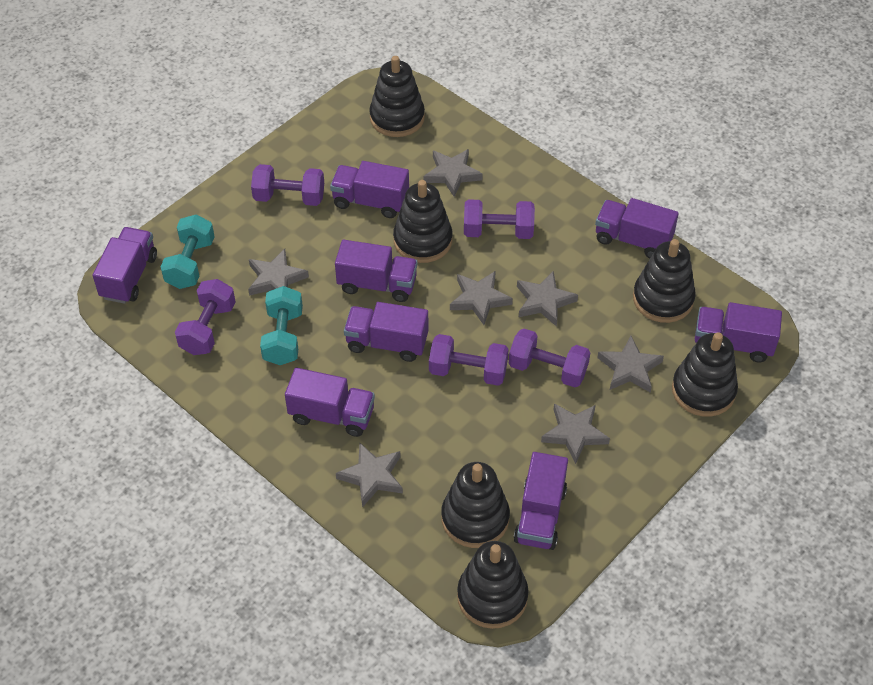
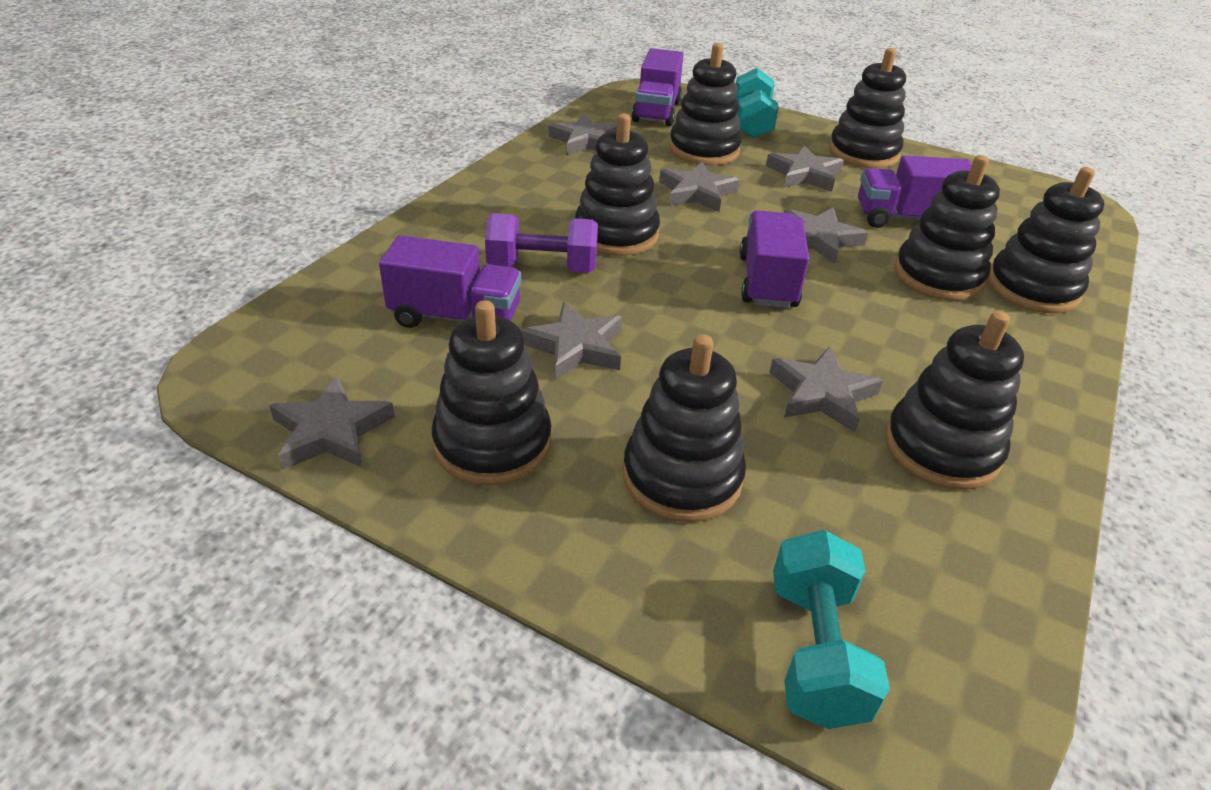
black stacking toy: [369,56,425,137] [393,180,452,263] [441,462,510,548] [457,541,529,629] [633,239,696,323] [672,332,738,417] = 6 -> [431,300,551,486] [575,114,660,256] [623,334,746,522] [669,43,742,165] [829,48,906,168] [885,311,1024,490] [894,155,1000,301] [988,167,1104,313] = 8
purple dumbbell: [175,279,236,355] [251,164,324,206] [429,334,509,386] [464,199,535,239] [509,329,590,387] = 5 -> [485,213,598,273] = 1
purple truck: [92,227,157,304] [285,368,375,437] [330,161,409,218] [335,240,418,302] [344,302,428,362] [514,452,568,550] [595,198,679,258] [695,302,782,363] = 8 -> [379,235,521,328] [631,48,684,126] [739,210,809,308] [858,155,972,228] = 4

